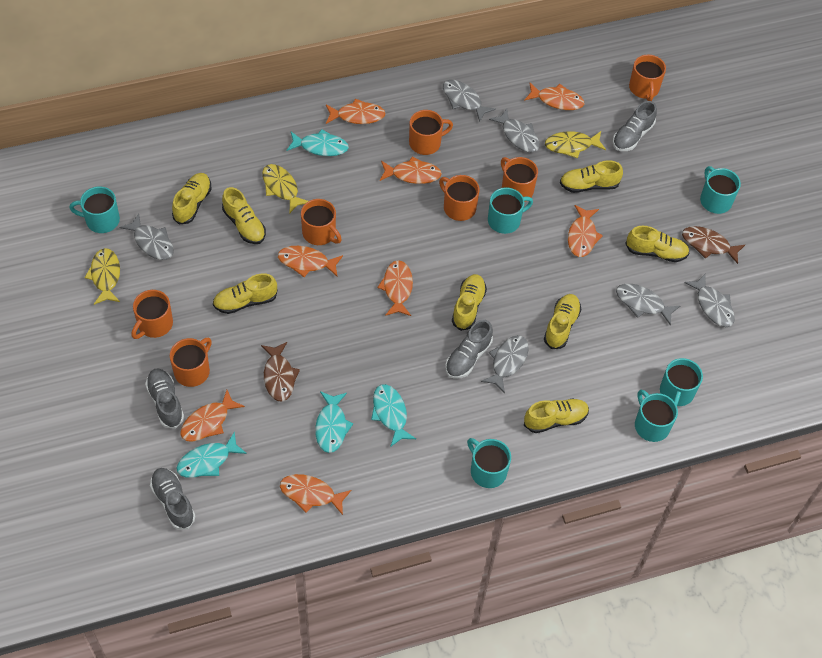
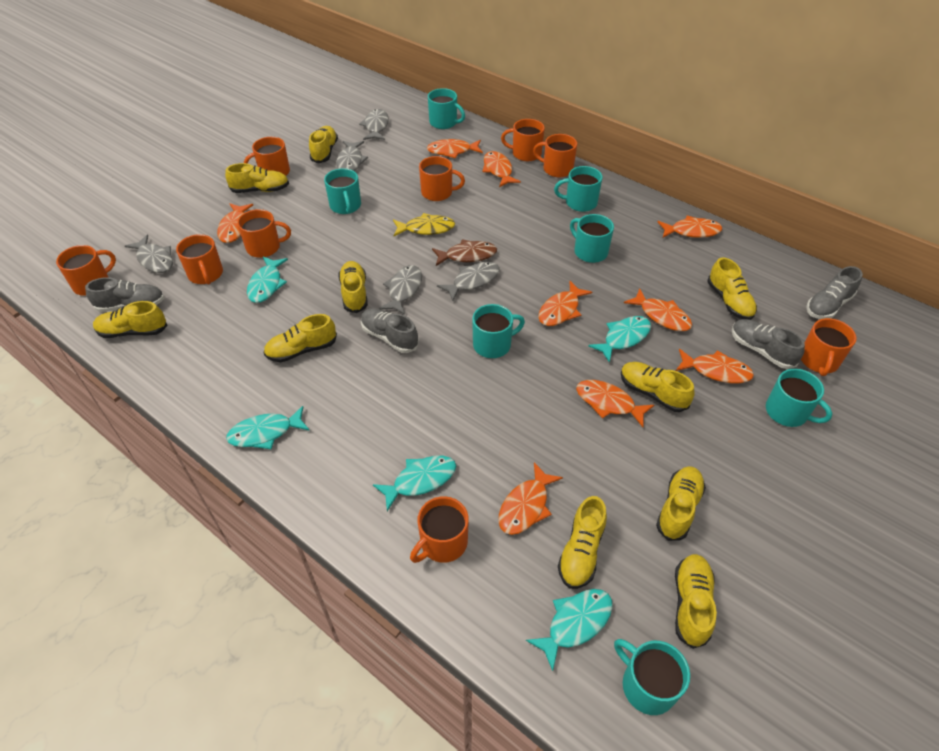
brown fish: [261,342,300,402] [682,226,745,264] = 2 -> [432,239,497,266] = 1
grey fish: [119,213,174,260] [443,80,496,122] [481,335,529,393] [489,109,540,152] [616,284,680,326] [684,273,735,327] = 6 -> [125,235,173,273] [336,141,368,171] [359,109,389,140] [379,265,422,315] [437,262,500,301] = 5
orange fish: [180,390,245,442] [278,246,343,277] [280,474,351,515] [326,98,386,124] [377,260,413,316] [380,157,442,184] [524,83,585,110] [568,205,603,257] = 8 -> [217,204,253,243] [427,139,483,158] [482,151,521,187] [498,462,563,535] [538,281,592,326] [576,380,654,427] [624,288,692,331] [658,216,722,238] [676,349,754,384] = 9
orange mug: [131,290,173,339] [170,338,212,387] [301,199,341,245] [409,110,453,155] [439,175,479,221] [501,157,538,202] [629,54,666,101] = 7 -> [56,245,116,296] [176,234,223,284] [237,209,291,258] [244,137,290,176] [410,496,469,563] [419,156,465,201] [501,119,545,161] [533,134,577,177] [801,318,856,376] = 9
turquoise fish: [176,431,247,478] [287,129,349,156] [315,391,353,453] [371,384,416,447] = 4 -> [226,406,310,449] [247,257,288,303] [373,456,456,511] [526,589,613,671] [588,316,651,363] = 5
turquoise mug: [70,186,120,233] [467,438,511,488] [488,187,533,234] [635,390,678,442] [660,358,703,406] [700,166,741,214] = 6 -> [324,168,361,214] [428,88,465,129] [472,304,525,358] [554,166,602,212] [570,214,614,263] [614,639,690,715] [766,369,832,427] = 7
yellow fish: [84,248,120,305] [262,164,308,213] [545,131,606,158] = 3 -> [393,213,455,236] = 1
yellow shoe: [172,173,211,225] [213,273,278,314] [222,187,266,244] [452,274,487,331] [524,398,589,433] [544,294,581,349] [560,160,623,193] [625,226,689,262] = 8 -> [93,301,168,338] [225,163,289,193] [263,314,337,362] [309,126,338,163] [338,261,368,313] [558,496,607,589] [621,362,695,412] [656,466,706,541] [675,554,717,649] [707,258,757,320] = 10

